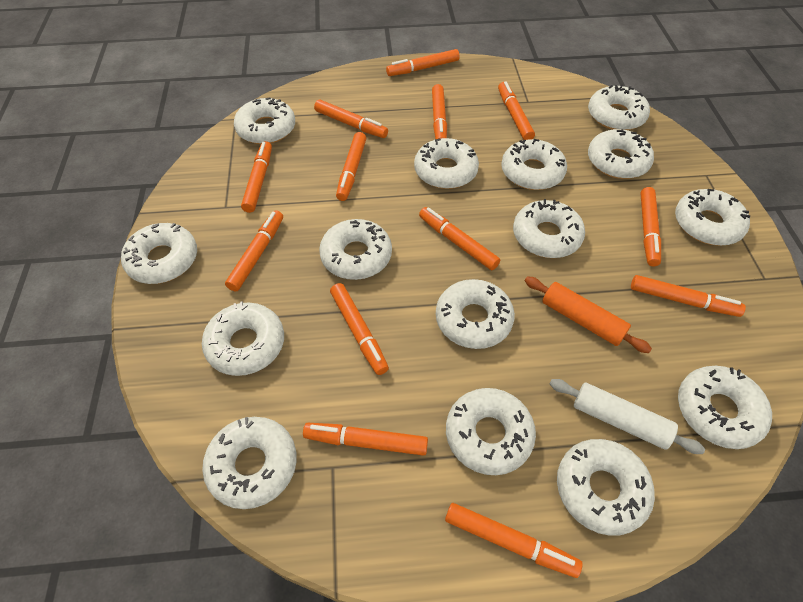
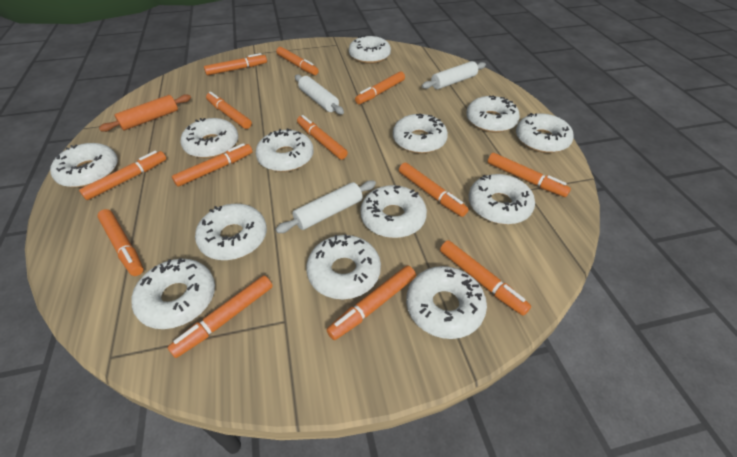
white donut: [121,223,197,284] [202,301,284,376] [202,417,297,509] [234,97,295,144] [319,219,392,280] [414,138,479,189] [436,279,515,349] [446,388,536,475] [501,139,567,190] [513,199,585,258] [557,439,655,536] [588,84,650,130] [588,129,654,179] [675,189,750,246] [678,366,772,449] = 15 -> [50,143,118,187] [132,258,215,329] [180,118,238,158] [195,204,267,260] [256,128,314,172] [306,234,381,299] [349,35,391,64] [361,185,427,238] [393,114,448,154] [406,266,487,339] [466,96,520,133] [469,174,535,225] [516,113,574,153] = 13
white rolling pin: [550,379,705,454] = 1 -> [276,180,376,233] [295,75,344,114] [422,61,486,89] = 3

